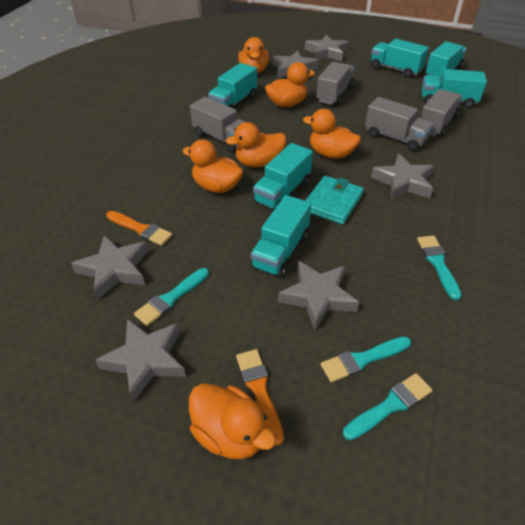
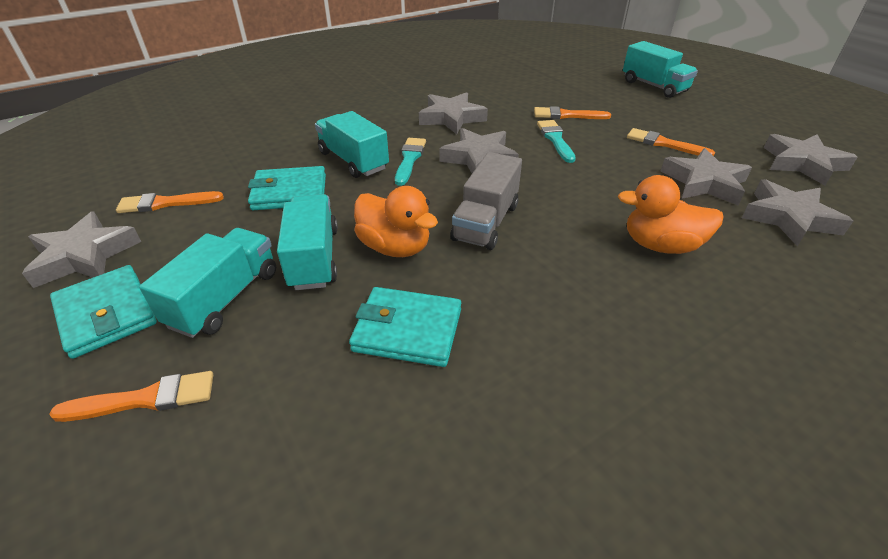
grey truck: [190,97,245,152] [316,62,355,105] [365,97,434,151] [421,89,463,137] = 4 -> [451,152,522,250] = 1
orange brush: [106,211,172,246] [236,349,284,446] = 2 -> [49,371,213,422] [116,191,224,213] [534,106,611,119] [627,128,715,156] = 4
orange duck: [182,139,244,193] [189,383,276,459] [226,122,286,167] [238,37,269,73] [265,62,315,107] [303,109,361,159] = 6 -> [354,186,438,257] [618,175,724,254] = 2
turquoise brush: [134,268,209,326] [321,337,411,383] [343,373,433,440] [417,235,462,300] = 4 -> [395,138,426,186] [537,120,576,163] = 2
turquoise truck: [208,63,257,109] [250,195,311,278] [253,143,313,210] [371,39,429,78] [422,69,487,108] [426,41,467,80] = 6 -> [139,228,276,338] [277,194,338,290] [315,111,389,178] [623,41,698,98] = 4
turquoise wallet: [305,176,364,224] = 1 -> [50,265,157,359] [248,166,326,210] [349,287,461,367] = 3

